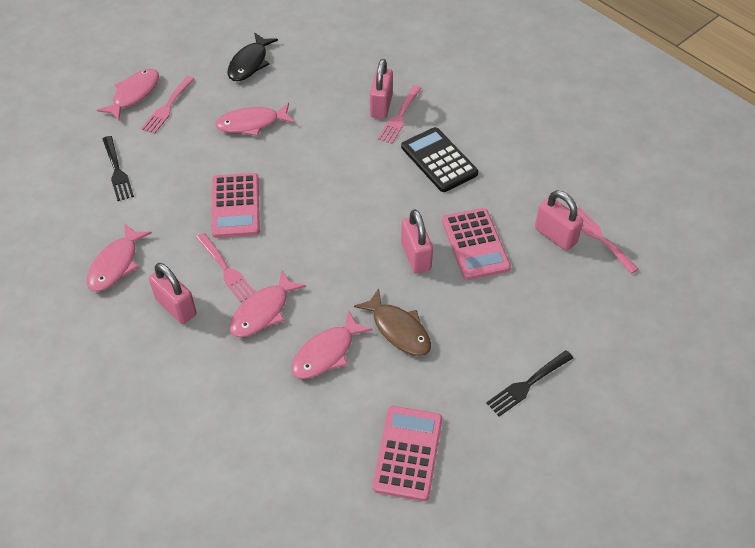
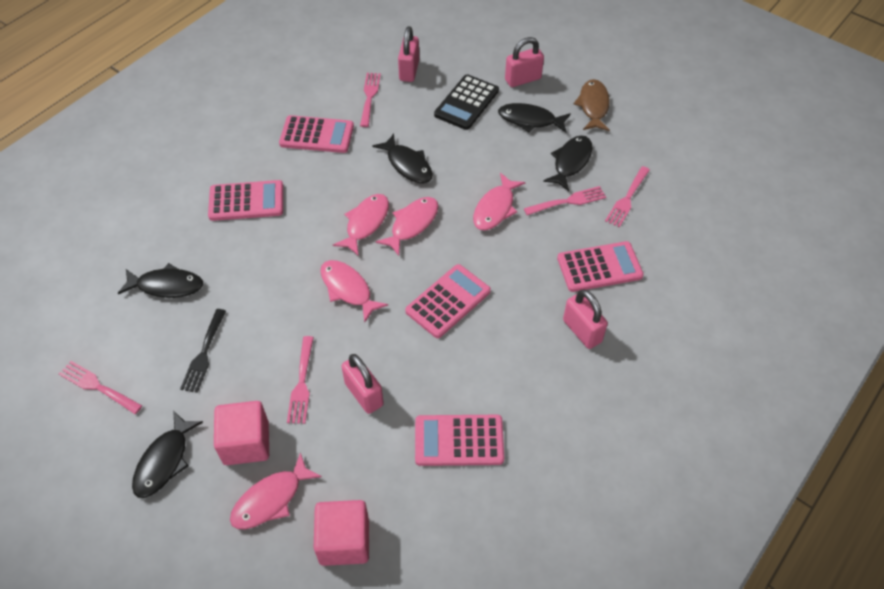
black fish: [228,33,278,81] = 1 -> [118,263,203,298] [132,411,203,498] [372,134,433,183] [498,103,571,133] [543,136,593,191] = 5
black fork: [103,136,134,201] [486,350,573,417] = 2 -> [180,309,226,393] = 1
pink calculator: [211,173,260,238] [372,406,442,501] [442,208,511,280] = 3 -> [208,180,283,221] [279,115,354,153] [405,264,491,338] [415,415,504,466] [557,241,644,292] = 5
pink cube: none = 0 -> [214,401,269,465] [314,500,369,566] = 2
pink fork: [141,76,195,134] [196,233,255,302] [378,85,421,144] [577,207,638,274] = 4 -> [59,361,142,414] [287,336,314,424] [360,73,381,127] [524,186,606,215] [605,166,650,227] = 5

